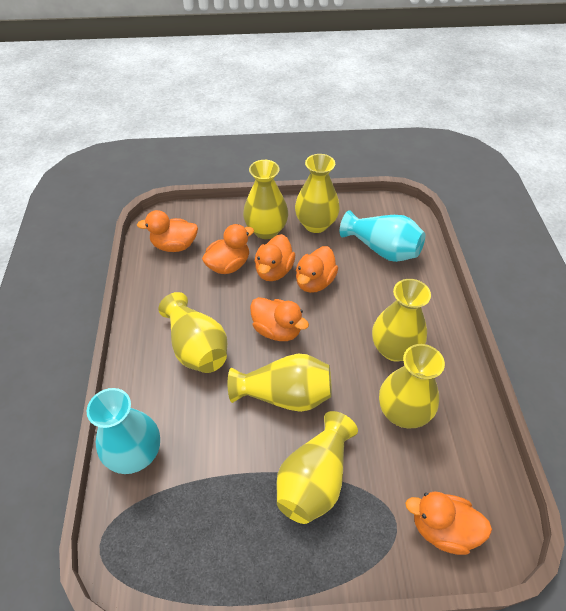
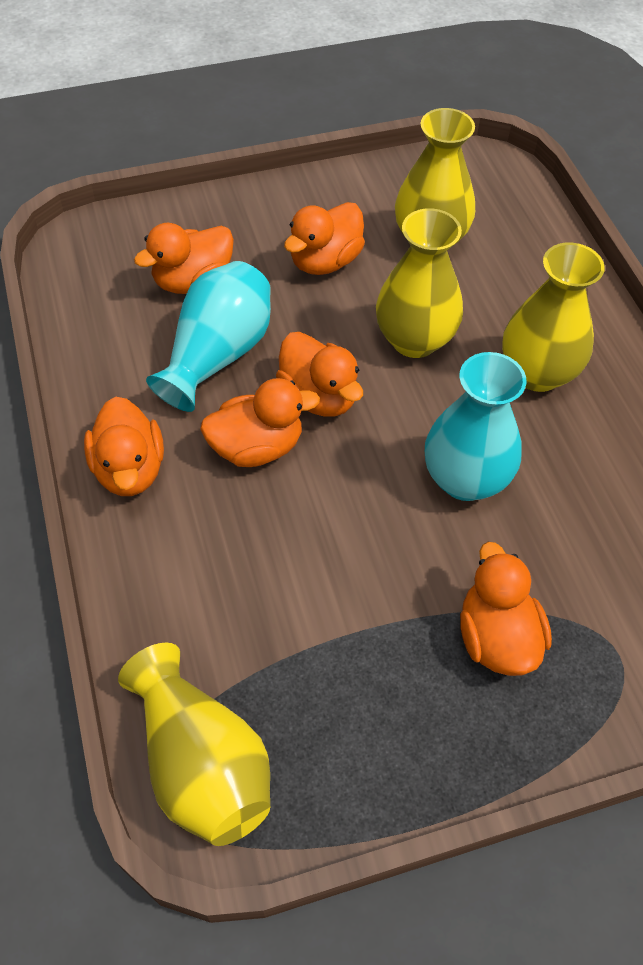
yellow vase: [158,292,227,373] [228,353,332,412] [243,160,288,239] [276,411,358,524] [295,154,340,233] [372,279,431,362] [379,344,445,428] = 7 -> [118,642,270,846] [376,208,463,358] [395,108,475,251] [502,243,605,392] = 4

